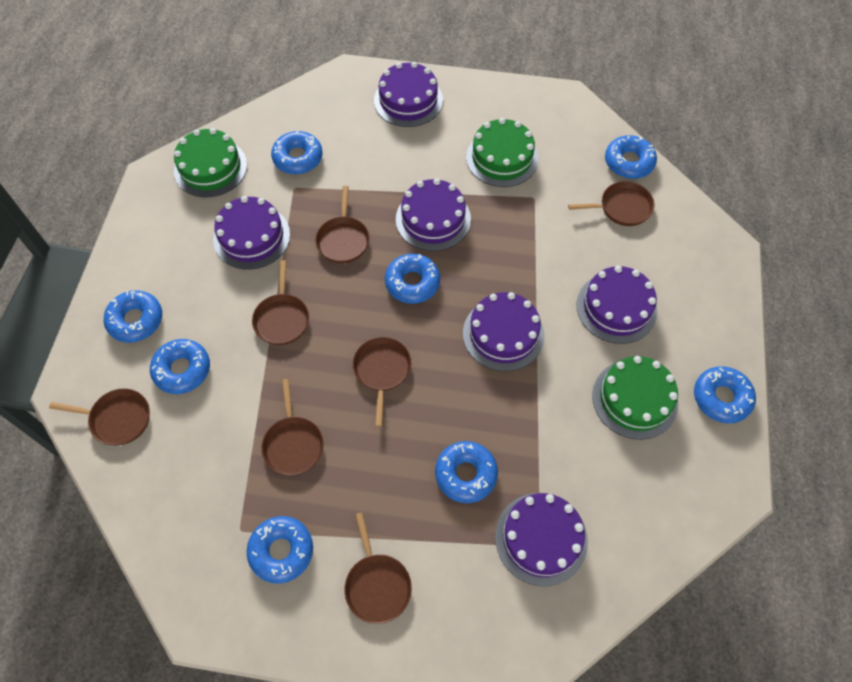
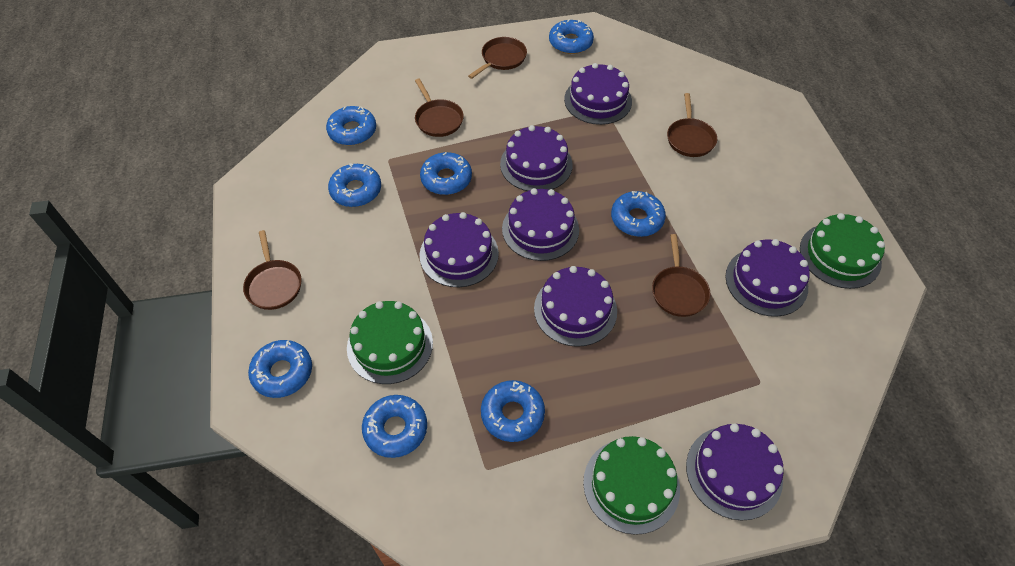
brown pan: [49,388,150,445] [252,260,309,345] [262,379,324,476] [315,186,369,263] [345,512,412,624] [353,337,411,427] [568,181,655,226] = 7 -> [243,230,302,310] [415,79,464,137] [468,37,527,79] [652,234,710,317] [667,93,717,157] = 5
purple cake: [213,196,290,270] [374,62,443,127] [396,178,471,251] [463,292,544,371] [495,493,588,586] [577,266,657,344] = 6 -> [420,212,499,287] [500,125,573,191] [502,188,579,261] [534,266,617,347] [564,63,632,125] [686,424,784,521] [726,239,810,317] = 7

